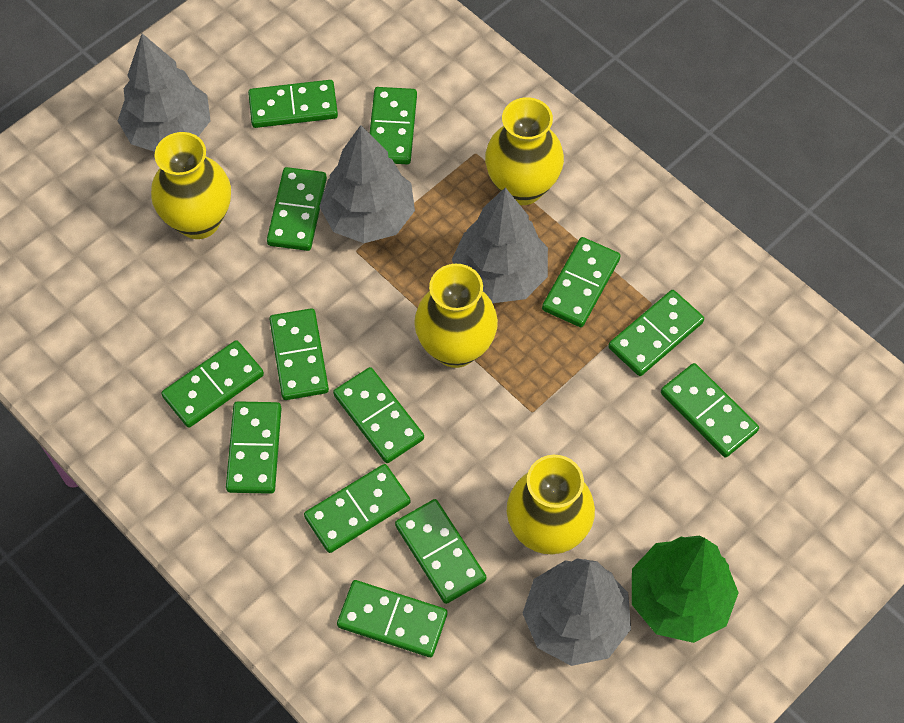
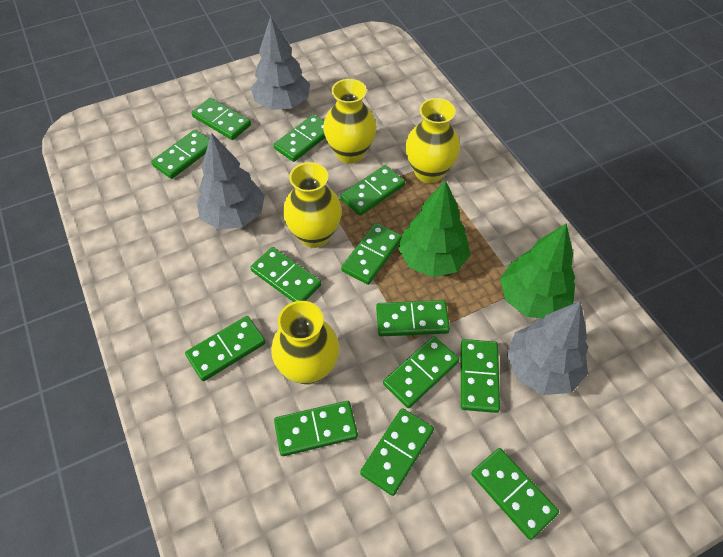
green tree: [632,536,739,643] = 1 -> [398,180,470,277] [500,223,575,318] = 2
grey tree: [118,33,210,152] [319,125,415,243] [452,187,548,303] [522,559,631,666] = 4 -> [196,133,265,229] [251,16,310,110] [507,301,588,395] = 3

